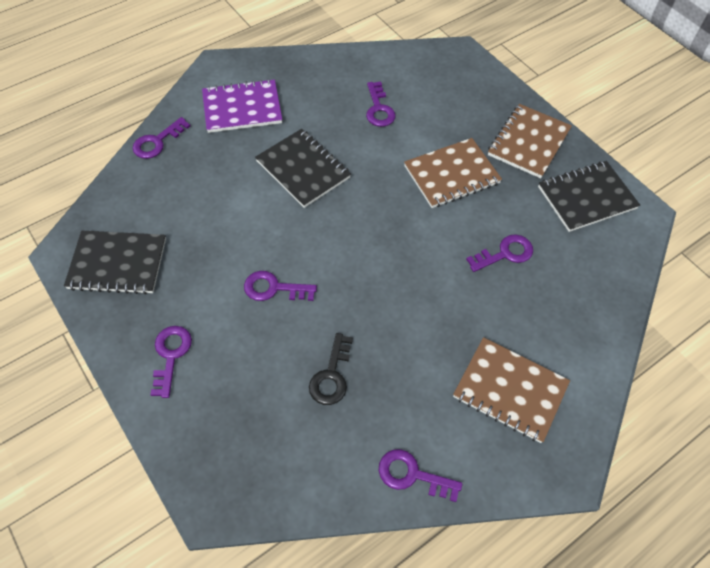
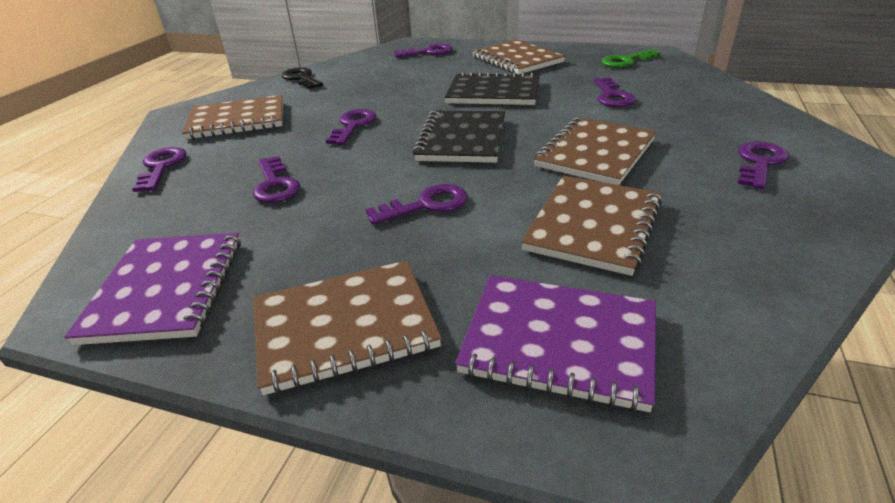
black notebook: [64,231,166,295] [255,129,351,208] [538,161,640,232] = 3 -> [412,111,505,163] [445,71,540,105] = 2
brown notebook: [404,138,502,208] [453,337,570,443] [488,104,572,178] = 3 -> [182,95,283,139] [253,260,442,395] [472,39,565,74] [521,175,662,276] [534,117,656,185] = 5
green key: none = 0 -> [601,49,661,68] = 1
purple key: [132,117,190,159] [150,326,192,398] [244,271,317,301] [366,82,396,127] [379,449,462,502] [466,234,533,272] = 6 -> [132,147,187,192] [253,156,300,203] [326,109,377,145] [365,184,468,225] [394,44,453,57] [594,77,636,107] [738,141,789,189] = 7
purple notebook: [202,79,282,133] = 1 -> [64,232,241,345] [455,275,656,412] = 2

